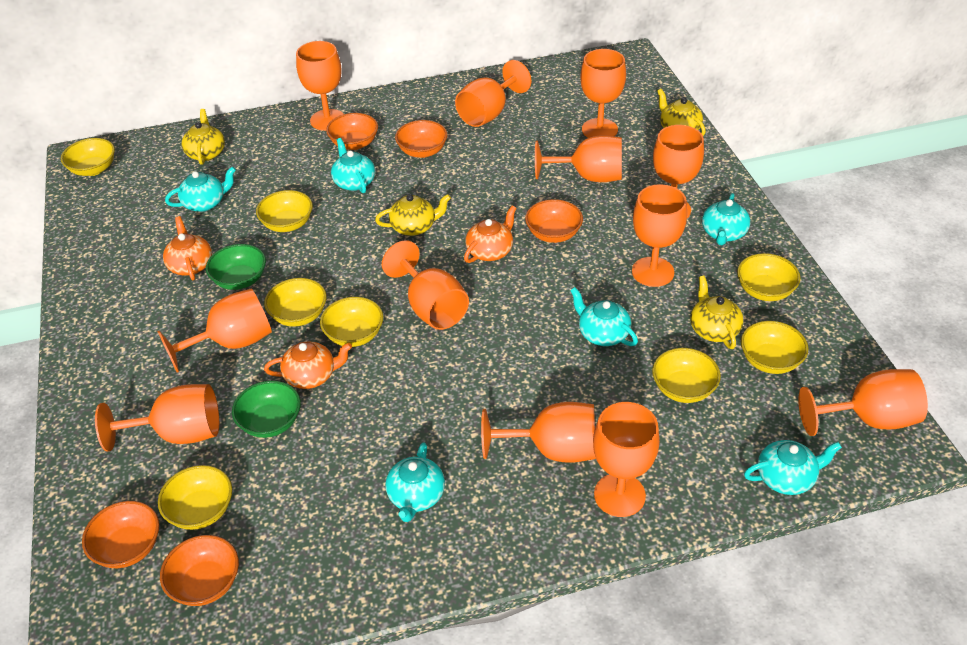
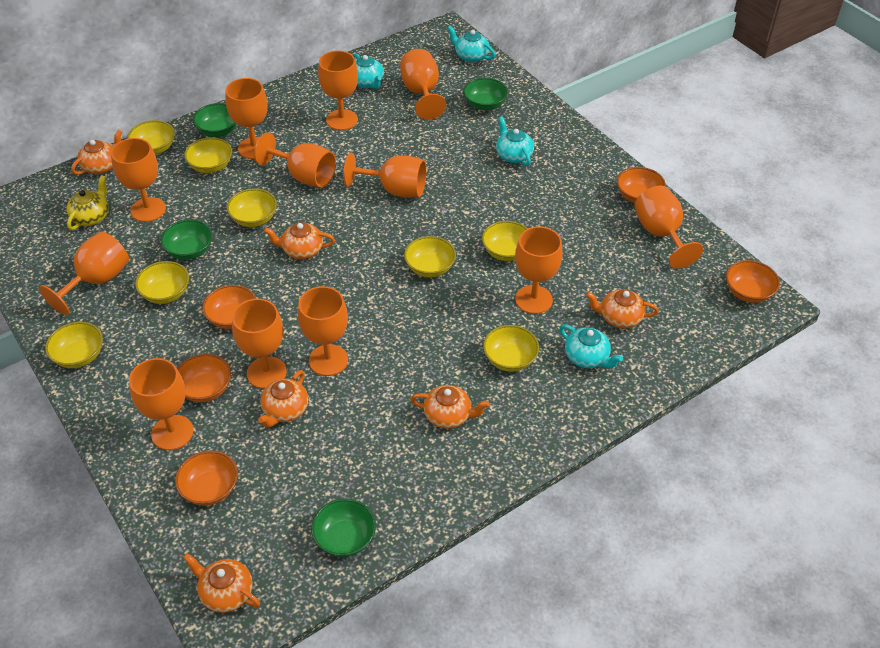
green bowl: [206,244,266,290] [232,381,301,438] = 2 -> [161,219,213,260] [193,103,237,137] [311,499,376,557] [463,78,508,110] = 4
orange teapot: [163,216,212,280] [264,341,352,389] [464,206,516,263] = 3 -> [71,130,122,175] [183,553,260,613] [258,370,308,428] [264,222,335,259] [410,385,490,429] [586,289,659,329] = 6
turquoise teapot: [165,166,236,212] [331,138,375,193] [385,442,445,522] [570,287,638,346] [702,193,750,245] [744,440,842,495] = 6 -> [353,53,384,89] [447,26,495,62] [496,116,534,166] [559,324,623,368] = 4
yellow teapot: [182,109,225,165] [375,194,451,236] [657,89,706,136] [690,276,744,349] = 4 -> [66,175,109,230] = 1

